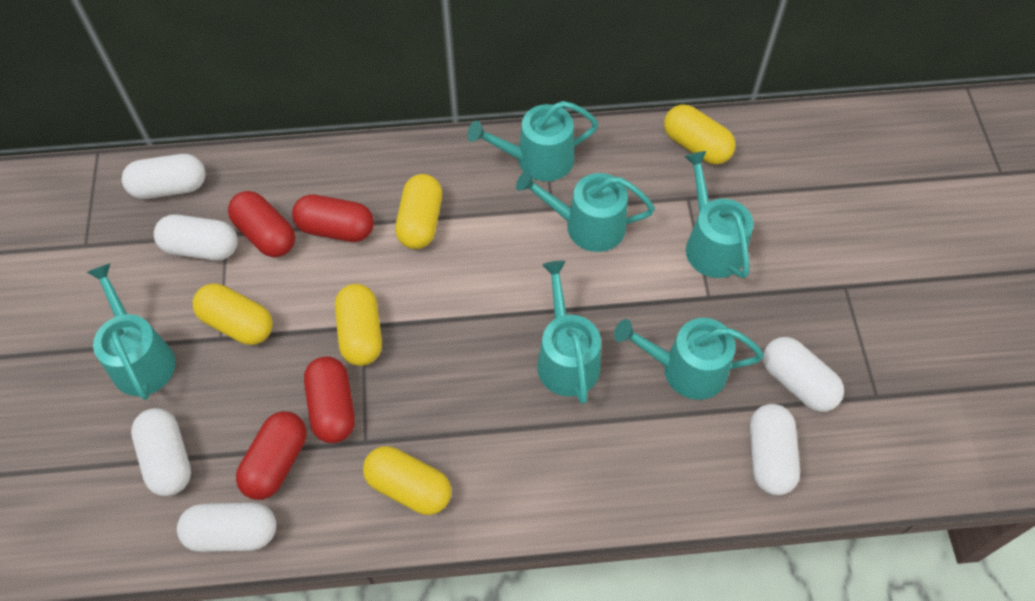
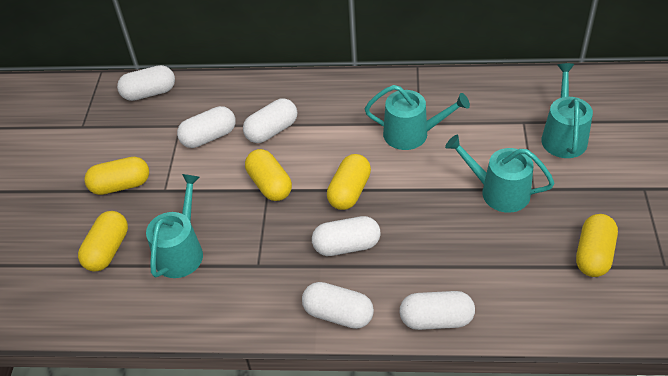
red capsule: [228,191,295,257] [236,411,306,500] [292,195,374,242] [304,357,355,443] = 4 -> none = 0
turquoise watering can: [87,263,176,400] [467,101,598,181] [516,170,655,252] [537,261,601,404] [614,318,764,400] [684,151,753,279] = 6 -> [146,174,203,278] [365,85,470,150] [445,135,554,213] [541,63,593,158] = 4

